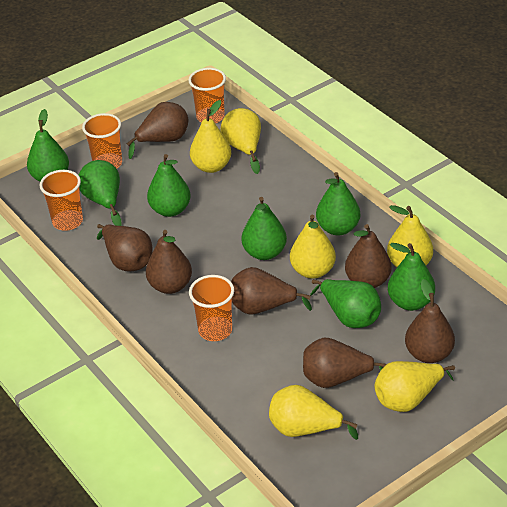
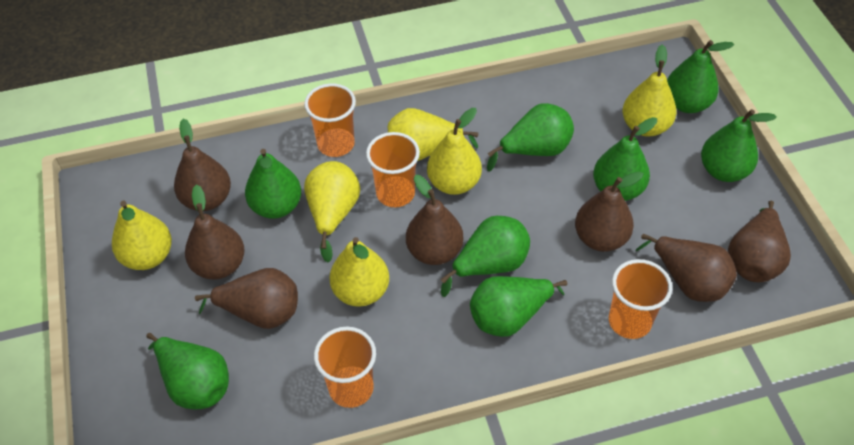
green pear: [27,109,69,182] [79,160,121,226] [147,154,191,217] [241,197,287,260] [310,279,381,328] [316,172,360,235] [388,243,435,311] = 7 -> [146,333,229,409] [245,149,301,219] [440,216,530,297] [470,276,567,337] [487,103,574,171] [593,117,657,201] [667,40,734,113] [701,109,777,182] = 8

